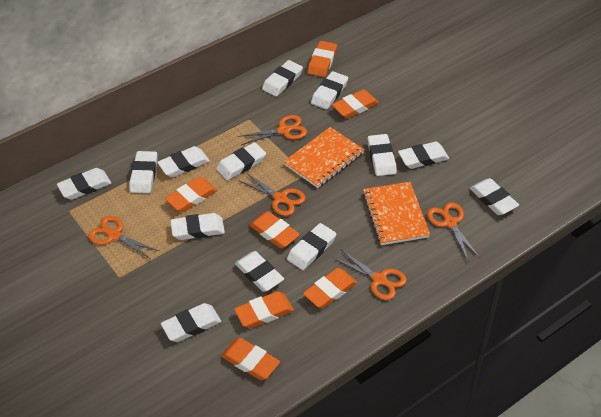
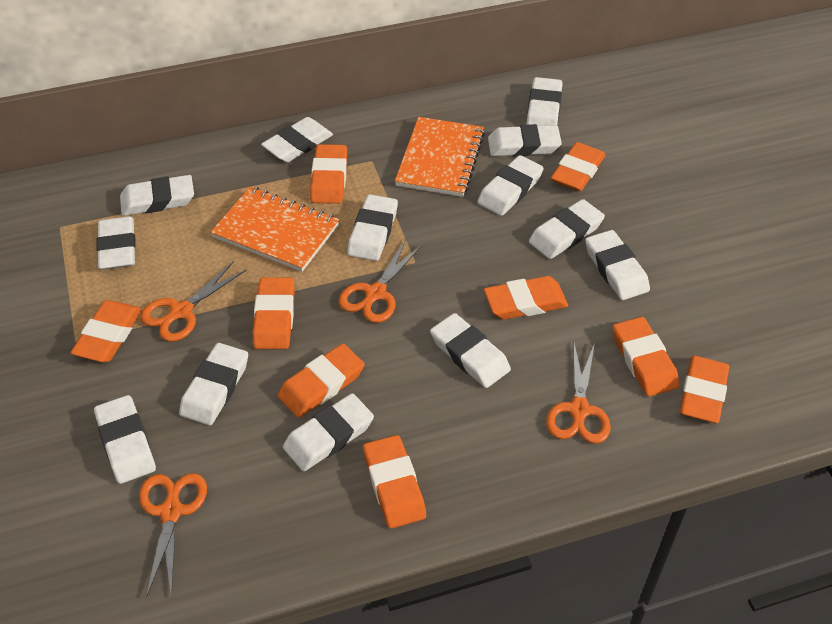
orange eraser: [165,177,217,212] [221,338,280,380] [234,291,294,328] [249,211,300,248] [303,268,357,308] [307,41,337,77] [332,90,379,118] = 7 -> [70,300,142,362] [252,278,295,349] [278,344,365,418] [310,144,347,204] [363,435,426,529] [484,276,568,320] [551,142,606,191] [613,317,679,397] [680,356,729,423] = 9
orange scissors: [88,216,159,259] [238,115,307,145] [238,172,306,216] [333,249,407,300] [427,202,480,260] = 5 -> [139,473,207,598] [140,261,247,342] [338,239,422,323] [546,343,611,444] = 4

